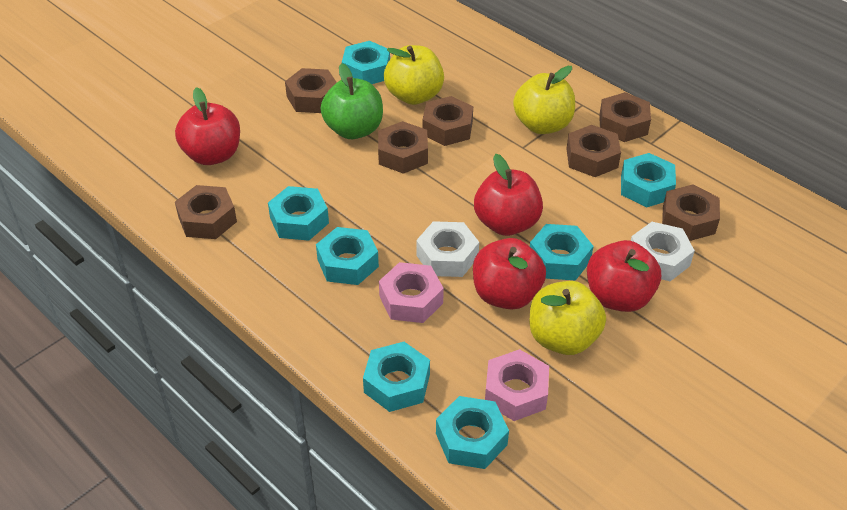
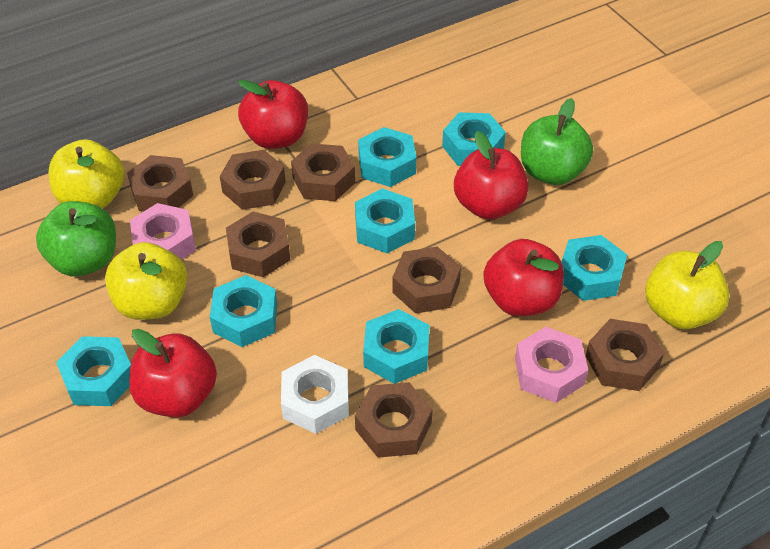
green apple: [321,63,383,139] = 1 -> [36,201,116,276] [521,98,593,185] = 2
white nut: [416,221,479,277] [631,222,695,281] = 2 -> [281,355,349,434] = 1

